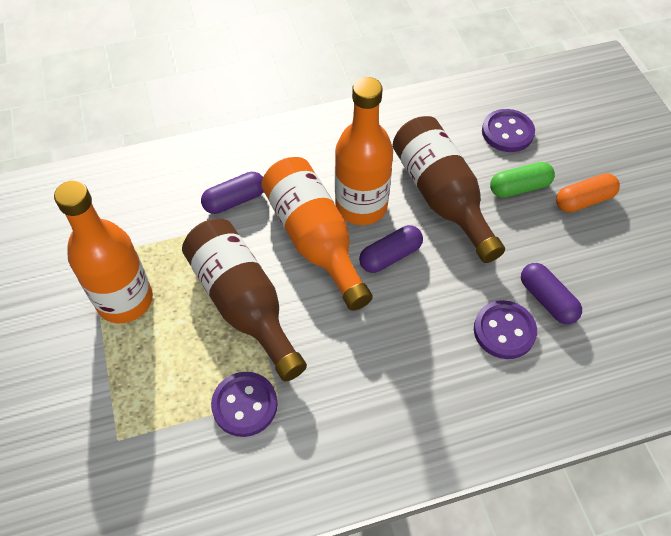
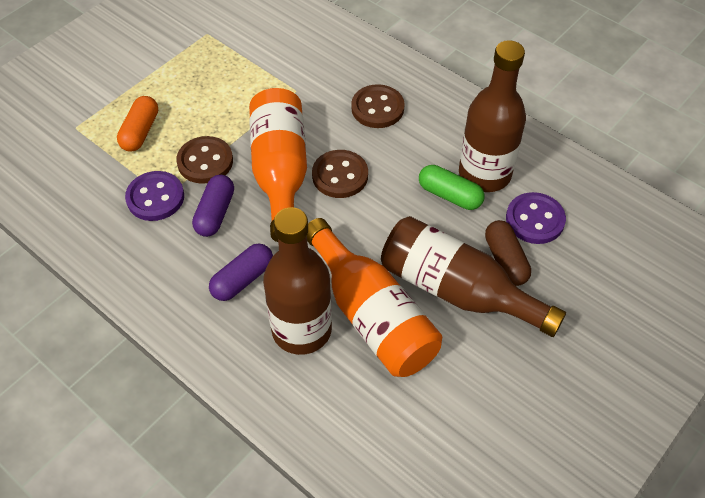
brown bottle: [182,219,307,381] [393,116,505,263] = 2 -> [263,207,332,355] [381,216,566,337] [459,40,526,192] = 3
brown button: none = 0 -> [176,136,233,184] [312,150,368,198] [351,84,405,128] = 3
brown capsule: none = 0 -> [485,220,531,286] = 1
orange bottle: [54,180,153,323] [261,157,373,311] [335,77,393,225] = 3 -> [249,88,307,242] [307,218,442,377] = 2
purple button: [211,372,278,437] [474,300,537,359] [482,109,535,152] = 3 -> [125,171,184,221] [506,192,566,244] = 2
purple capsule: [201,172,264,214] [359,225,423,273] [521,263,582,324] = 3 -> [192,175,234,237] [209,243,273,301] = 2

